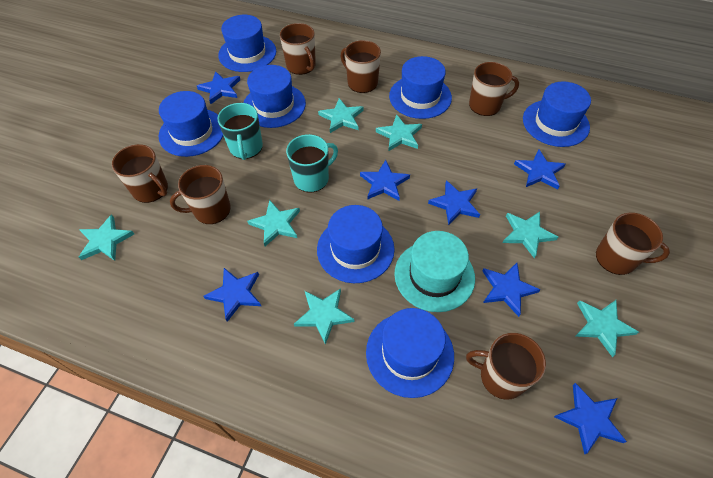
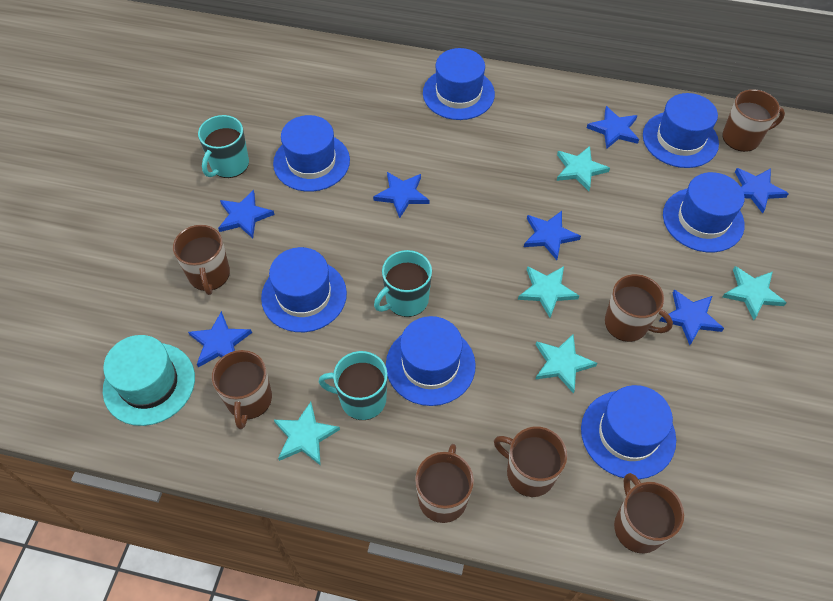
turquoise mug: [217,103,263,160] [286,134,338,192] = 2 -> [198,115,249,178] [318,351,388,420] [374,250,432,317] = 3
turquoise star: [79,214,134,261] [247,200,300,246] [294,288,354,345] [318,98,364,133] [376,114,422,151] [503,212,558,259] [575,300,639,357] = 7 -> [274,402,340,466] [518,266,579,318] [535,334,597,393] [557,146,610,191] [723,266,787,320] = 5

